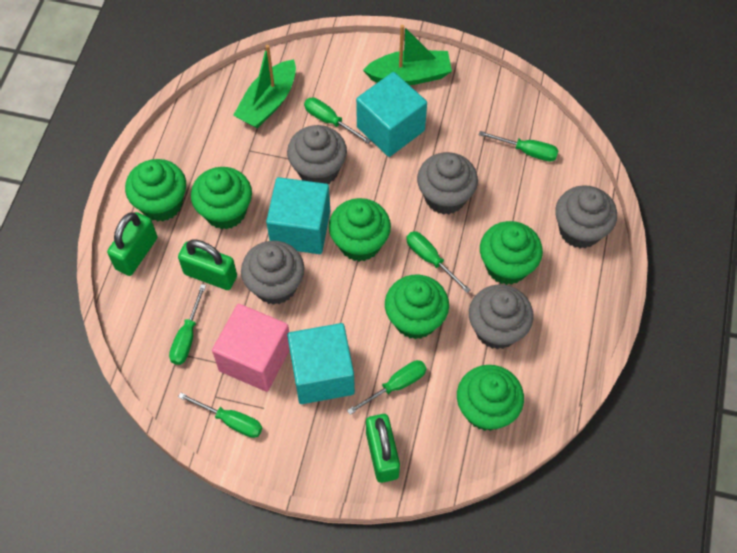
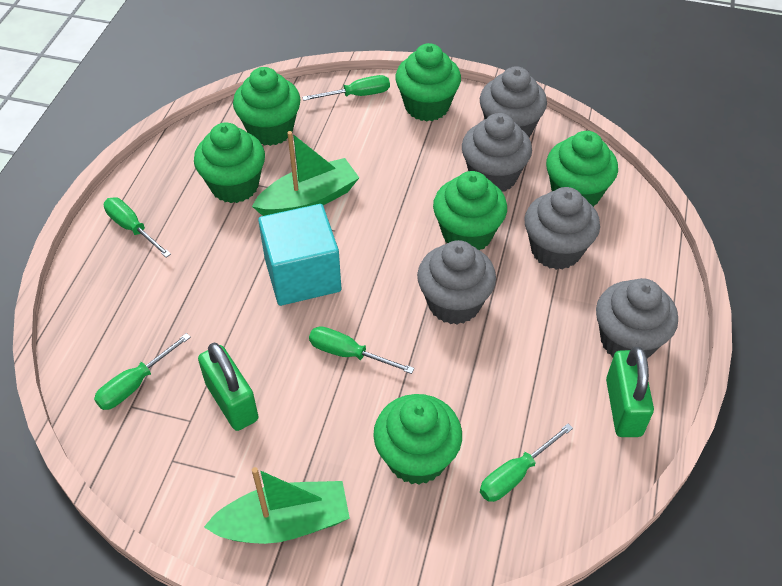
green padlock: [107,212,157,276] [178,240,237,290] [366,414,400,483] = 3 -> [198,342,259,431] [606,347,654,437] = 2
green screwdriver: [169,284,206,365] [178,392,262,438] [304,97,371,144] [347,360,427,415] [406,231,471,293] [479,131,559,162] = 6 -> [94,333,191,410] [104,197,171,257] [302,75,390,101] [309,326,414,374] [480,424,573,502] = 5
pink cube: [212,304,290,392] = 1 -> none = 0
turquoise cube: [266,177,330,254] [287,323,355,404] [356,72,427,157] = 3 -> [258,204,341,306] = 1

